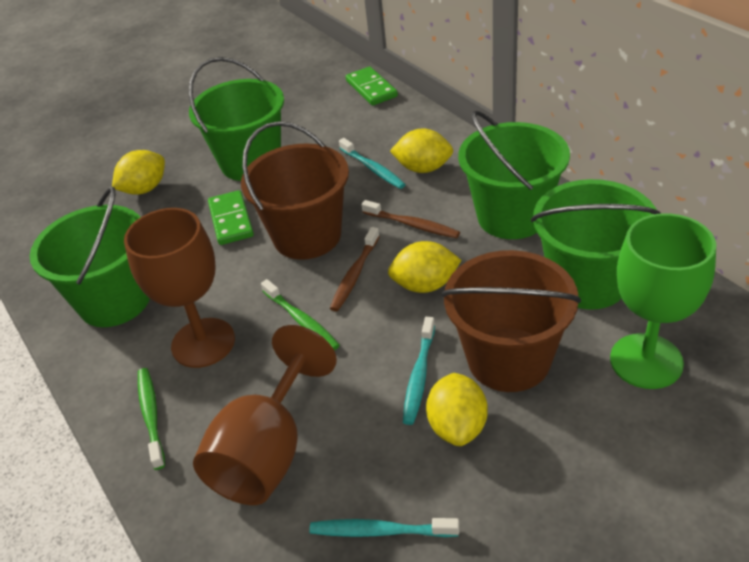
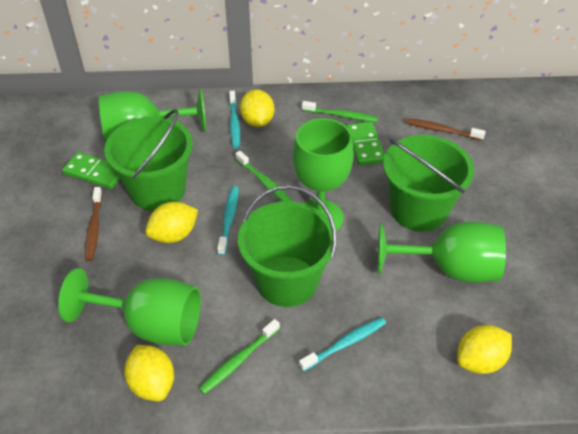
brown bucket: [241,121,349,260] [442,250,581,392] = 2 -> none = 0
brown goblet: [124,208,235,368] [193,325,337,505] = 2 -> none = 0
green bucket: [30,187,150,327] [189,57,284,181] [458,111,570,239] [531,179,660,310] = 4 -> [104,109,193,211] [238,185,337,307] [383,135,474,232] = 3
green goblet: [610,213,716,389] = 1 -> [58,268,201,346] [99,89,206,142] [293,118,354,231] [378,222,506,283] = 4
green toothbrush: [138,368,165,470] [261,279,340,350] = 2 -> [199,319,280,394] [235,151,293,202] [302,101,378,122] = 3

